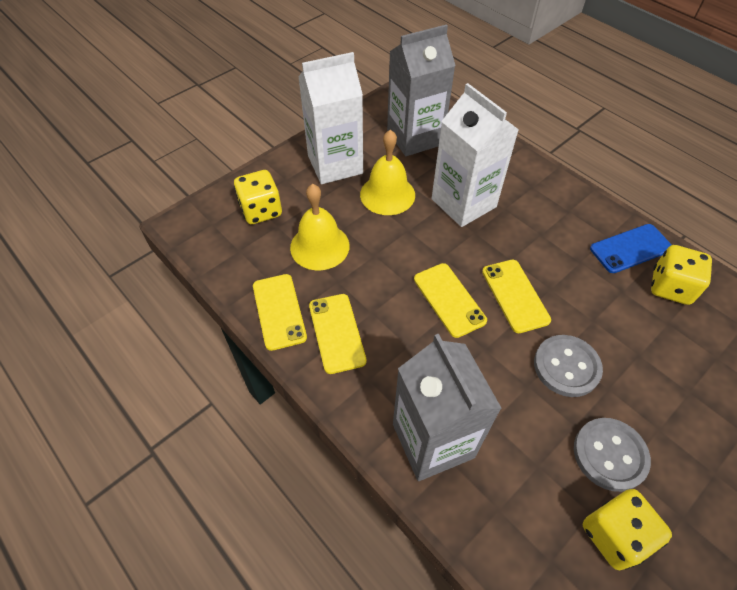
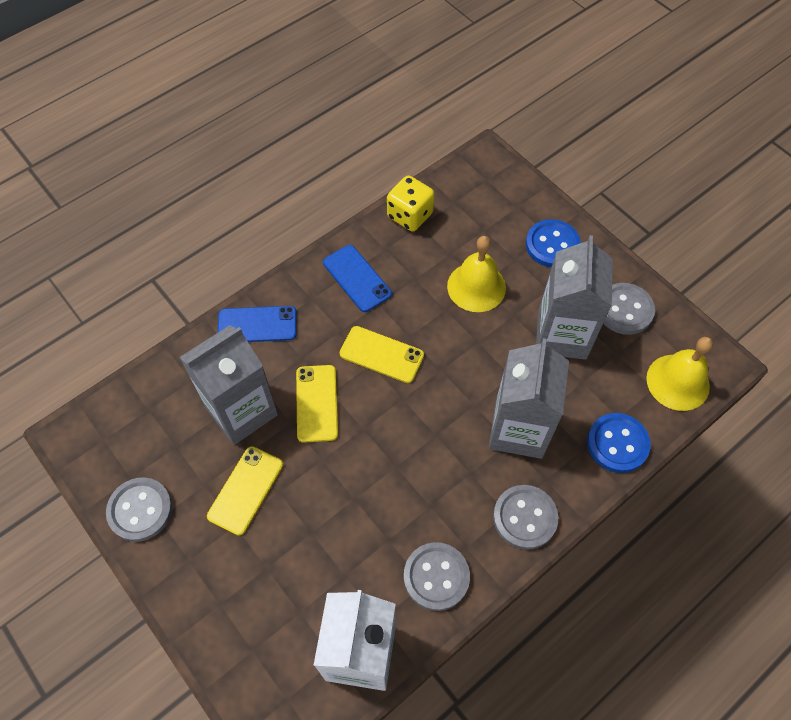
blue button: none = 0 -> [526,219,581,267] [587,413,651,473] = 2
blue phone: [590,224,672,273] = 1 -> [217,306,297,342] [323,245,392,312] = 2
grey button: [534,335,603,397] [574,418,651,492] = 2 -> [106,477,172,542] [404,542,470,611] [493,485,558,550] [603,283,655,335] = 4
grey carton: [387,25,455,156] [393,333,502,481] = 2 -> [179,325,278,445] [489,338,569,459] [536,235,613,360] = 3
white carton: [298,52,363,184] [431,83,519,227] = 2 -> [313,590,396,691] = 1
yellow dice: [234,170,282,224] [583,489,672,570] [651,245,712,305] = 3 -> [387,176,435,231] = 1
yellow phone: [253,274,307,351] [309,294,366,374] [414,263,487,338] [482,260,551,333] = 4 -> [207,446,283,536] [296,365,338,443] [339,326,424,383] = 3

